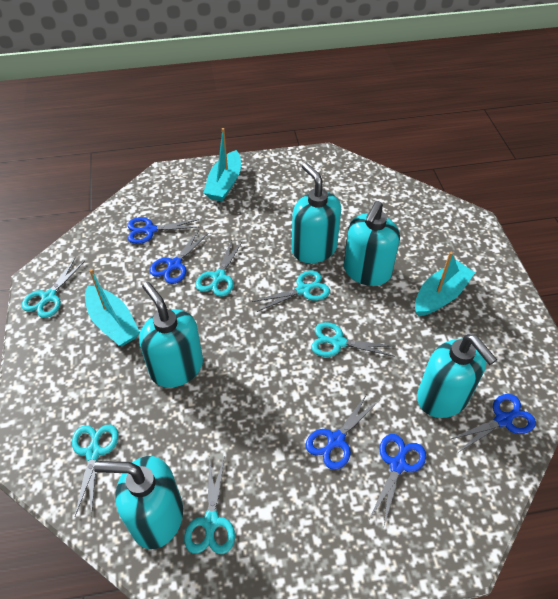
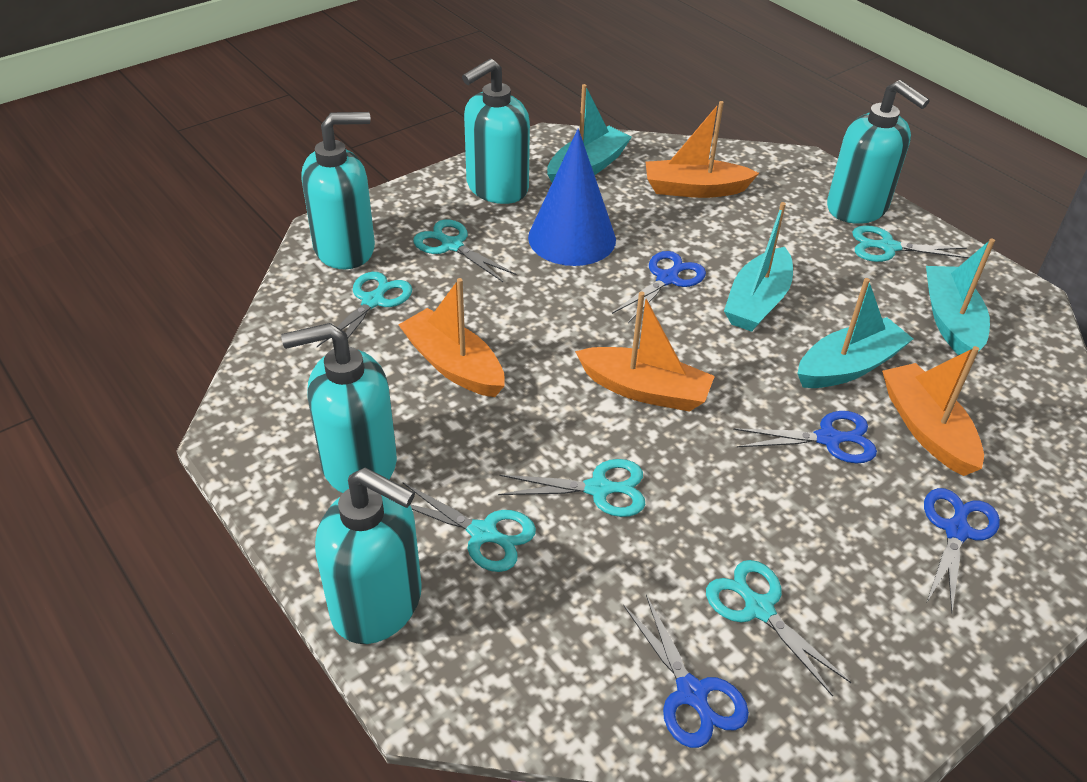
blue cone: none = 0 -> [528,129,616,266] = 1
blue scissors: [127,217,199,244] [150,230,209,284] [306,394,379,470] [369,434,426,525] [449,394,536,452] = 5 -> [612,251,706,323] [623,595,749,748] [733,411,877,463] [924,488,1000,612] = 4
orange boat: none = 0 -> [398,278,505,397] [575,292,715,412] [646,101,759,198] [882,346,984,476] = 4
turquoise boat: [85,269,140,346] [204,128,241,202] [415,252,475,316] = 3 -> [547,84,632,182] [724,202,793,332] [797,278,913,388] [926,238,995,355] = 4

